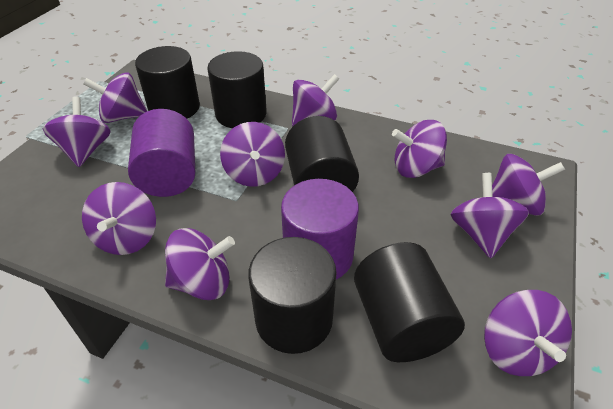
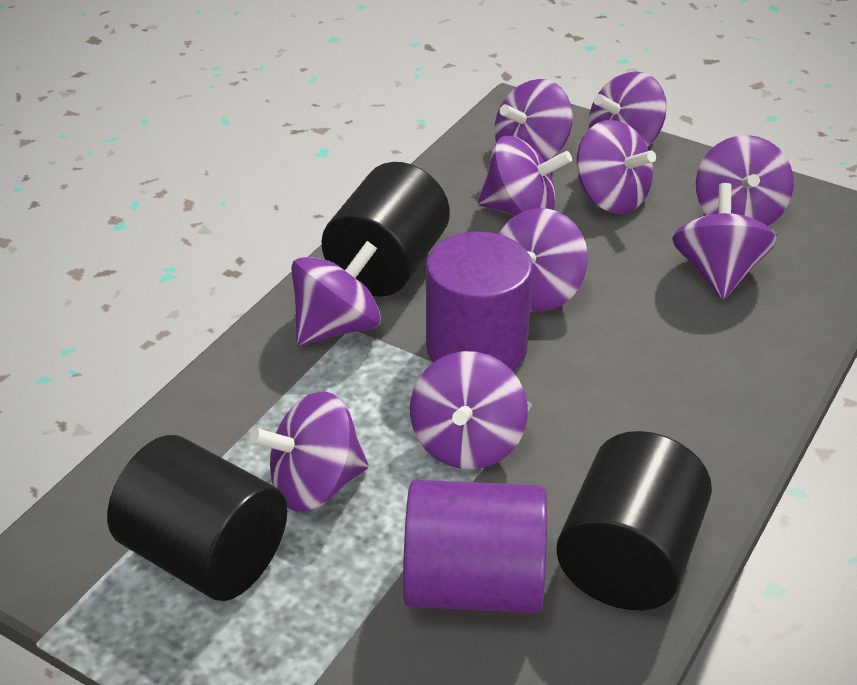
black cylinder: [135,46,200,119] [207,51,267,128] [248,237,336,354] [285,116,359,192] [354,242,465,362] = 5 -> [107,435,287,601] [321,162,450,297] [556,431,712,610] = 3

